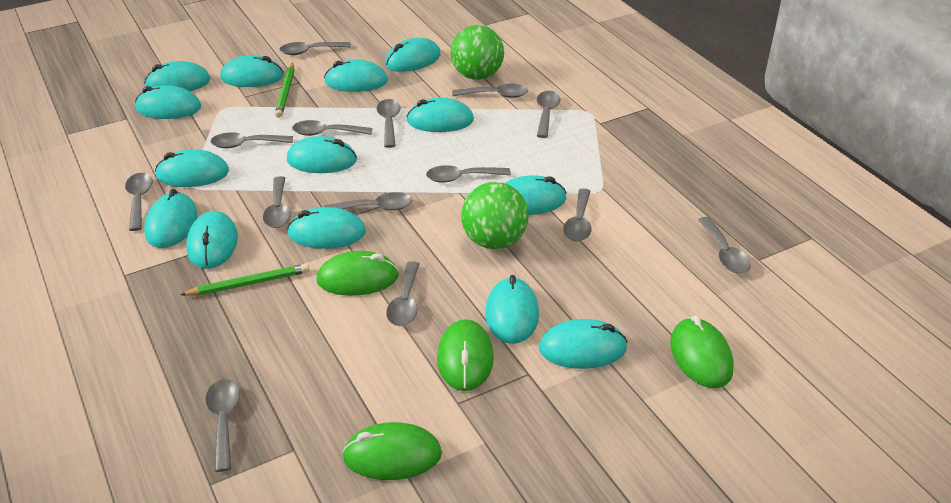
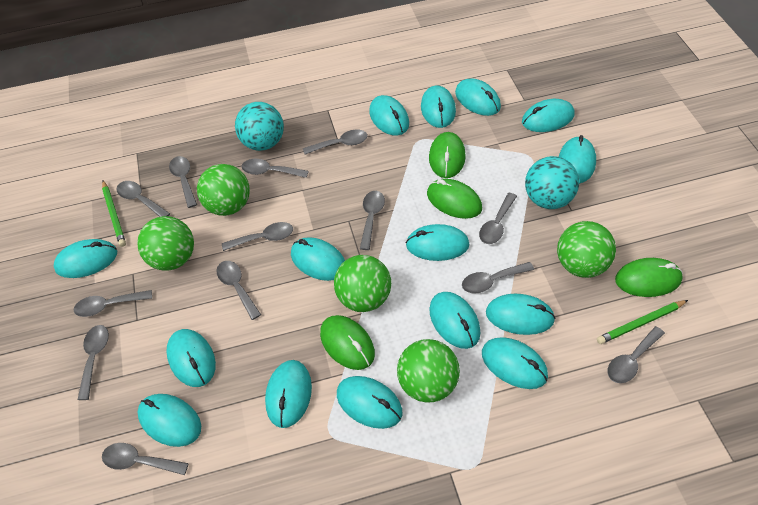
green ball: [450,25,504,80] [461,182,529,249] = 2 -> [137,216,194,271] [197,164,250,216] [334,255,391,312] [397,339,460,403] [557,221,616,278] = 5
grey spoon: [125,173,153,231] [205,379,240,472] [211,132,293,148] [263,176,291,228] [279,42,351,55] [292,120,373,136] [324,192,412,210] [377,99,401,148] [386,261,419,326] [426,165,511,183] [452,84,528,98] [537,91,560,138] [563,188,592,241] [698,217,751,273] = 14 -> [74,290,152,317] [78,325,109,400] [102,443,189,475] [116,181,170,217] [169,156,197,208] [216,261,261,320] [222,222,293,251] [241,159,308,178] [303,130,368,155] [360,191,385,250] [462,262,534,293] [479,193,517,244] [607,326,665,383] = 13
turquoise ball: none = 0 -> [235,102,284,151] [525,156,579,209] = 2
turquoise mouse: [135,85,201,119] [144,61,210,91] [144,189,197,248] [155,149,229,187] [186,211,238,269] [220,55,284,87] [287,136,357,173] [287,207,366,249] [324,60,388,92] [385,38,441,72] [406,98,474,132] [485,275,539,344] [505,175,566,215] [539,319,628,369] = 14 -> [54,239,117,278] [137,394,201,447] [166,329,216,387] [265,360,312,428] [291,237,345,281] [337,376,402,429] [369,95,409,136] [406,224,469,261] [421,85,456,128] [429,292,481,349] [455,78,501,116] [482,337,548,389] [486,294,556,335] [522,99,575,132] [559,135,596,183] = 15

